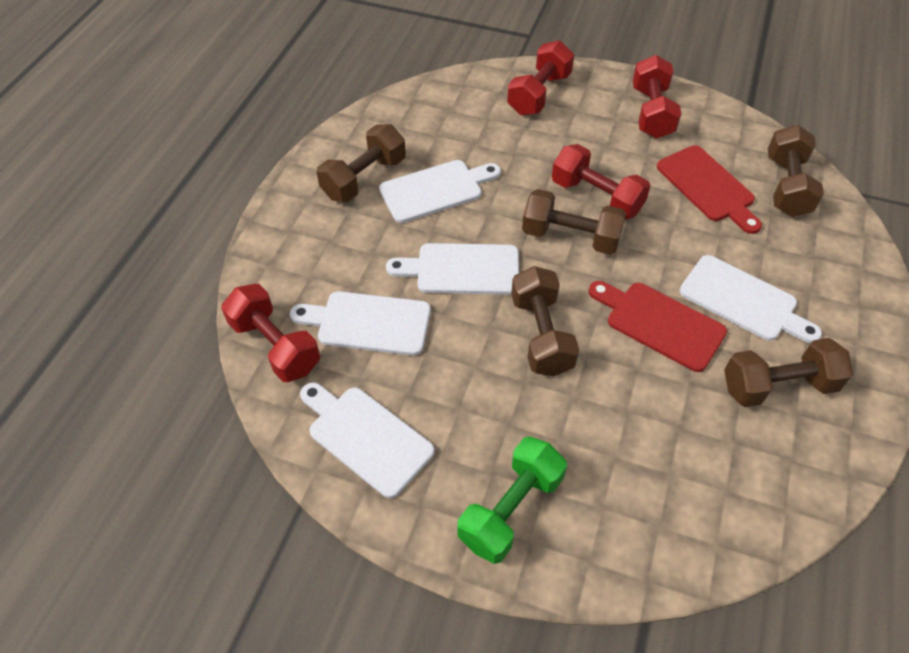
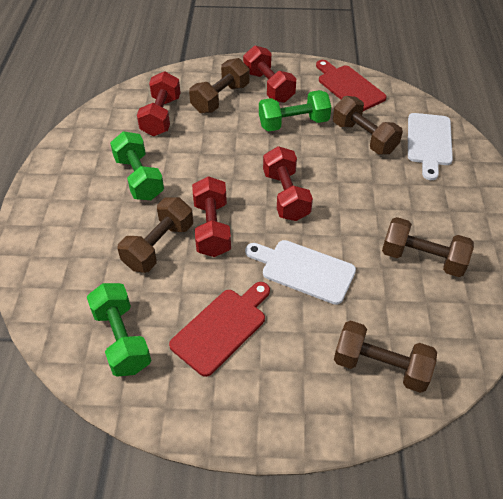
green dumbbell: [458,437,567,564] = 1 -> [87,283,151,377] [110,131,164,200] [259,90,331,131] = 3
white cutting board: [290,291,431,356] [300,382,434,498] [379,160,501,223] [386,243,519,295] [679,255,822,343] = 5 -> [245,240,356,305] [408,113,453,180] = 2

